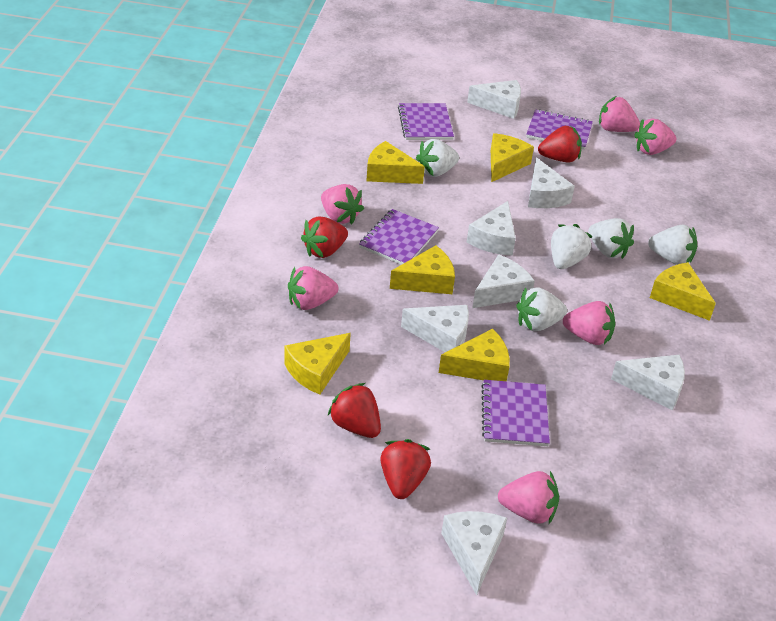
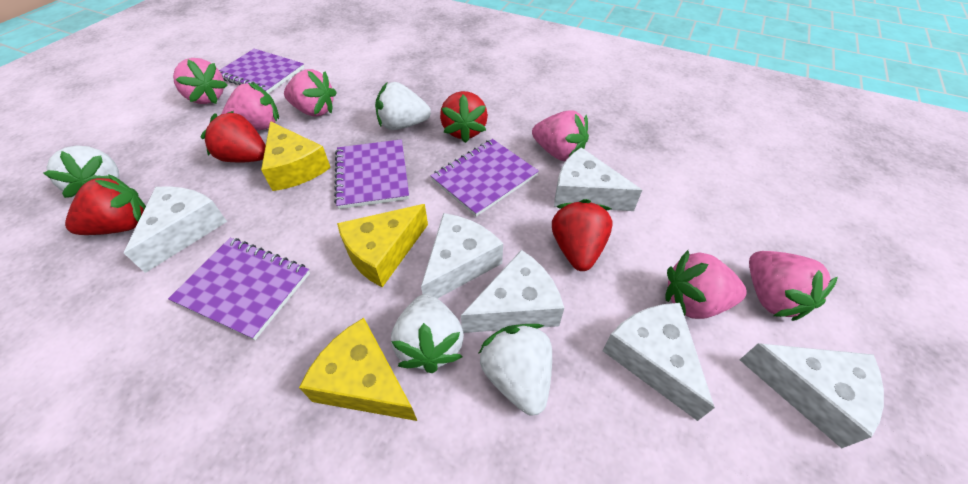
white cheese: [401,305,469,352] [441,511,507,595] [467,80,521,119] [467,201,516,256] [472,254,535,308] [528,158,575,208] [611,355,685,410] = 7 -> [124,186,227,273] [421,213,503,299] [461,250,564,333] [554,147,642,211] [602,303,715,421] [740,343,884,448] = 6
white strawberry: [416,139,459,177] [516,287,567,331] [551,224,593,269] [588,218,634,259] [648,225,697,265] = 5 -> [43,145,119,198] [375,82,431,130] [391,294,464,373] [478,324,552,416] = 4
yellow cheese: [284,333,351,395] [367,141,425,184] [390,245,455,294] [439,329,510,381] [491,133,534,182] [650,262,716,321] = 6 -> [261,121,331,191] [299,318,417,421] [337,204,428,287] = 3

